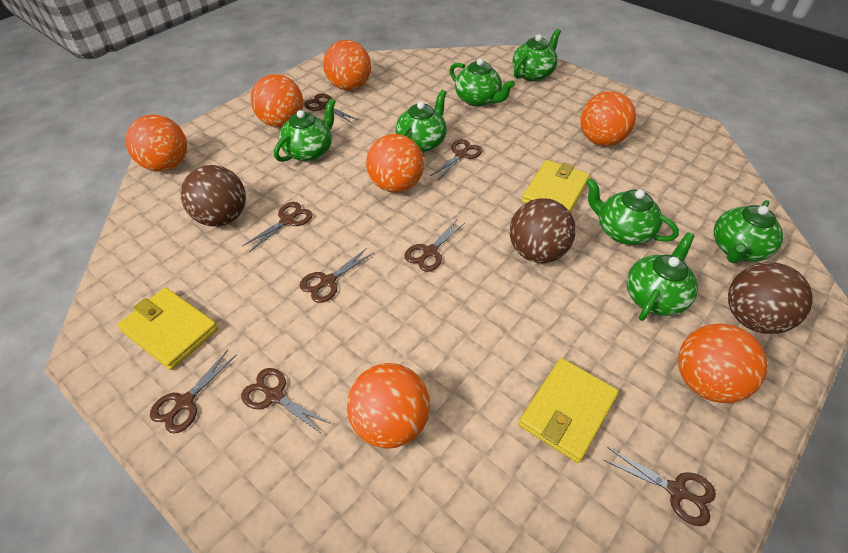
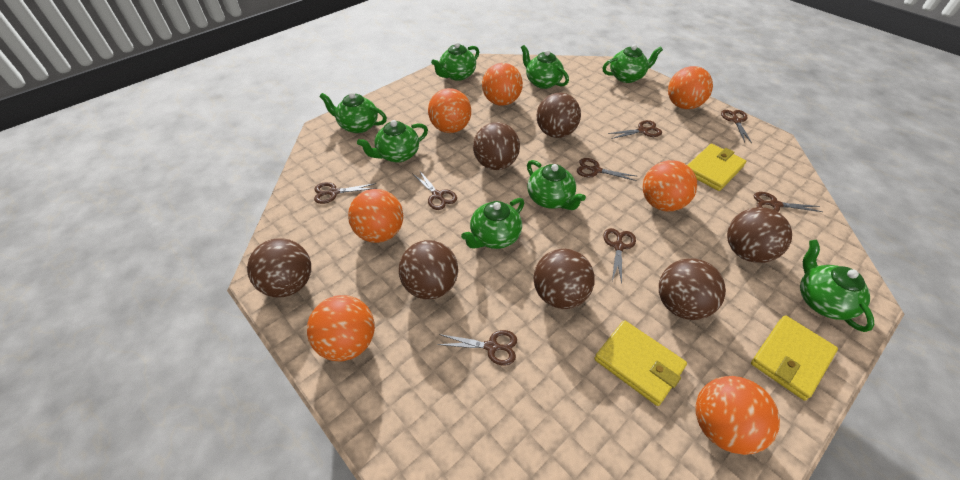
brown ball: [181,165,246,227] [509,198,576,263] [728,262,813,334] = 3 -> [247,238,311,298] [399,240,458,299] [473,122,520,170] [534,249,595,309] [537,93,581,138] [659,258,726,320] [727,207,792,263] = 7
green teapot: [274,99,336,162] [395,90,447,152] [449,58,515,107] [512,29,561,81] [586,178,679,245] [627,232,698,321] [714,200,783,263] = 7 -> [319,92,387,133] [357,120,428,163] [431,42,479,81] [461,198,524,249] [521,45,569,89] [527,160,586,210] [603,44,663,83] [800,240,874,332] = 8

